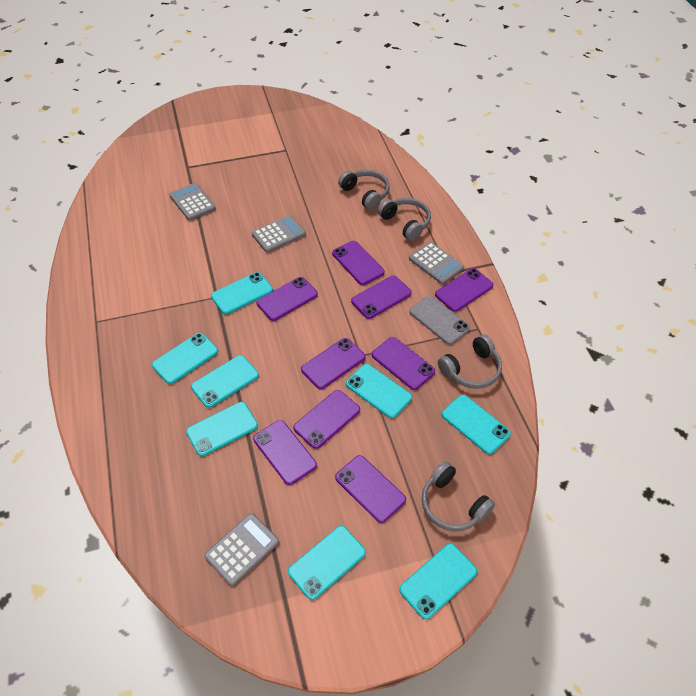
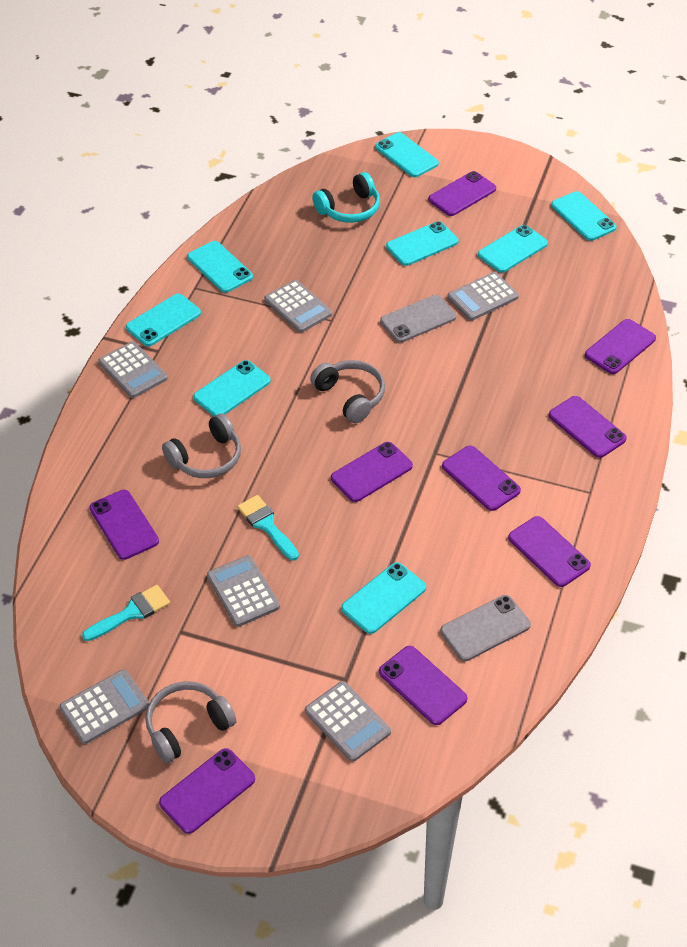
grey calculator: [169,183,216,220] [204,513,279,586] [252,215,306,253] [409,242,464,284] = 4 -> [60,669,149,744] [98,341,168,398] [207,555,280,627] [264,280,332,333] [305,681,391,762] [447,272,519,321] = 6
grey headphones: [338,170,390,210] [378,198,431,241] [421,461,495,531] [438,334,502,389] = 4 -> [145,681,236,763] [162,413,241,478] [310,360,385,423] = 3
grey phone: [409,296,470,345] = 1 -> [380,295,456,343] [440,595,531,661] = 2
turquoise brush: none = 0 -> [82,585,170,641] [237,495,299,561] = 2
turquoise headphones: none = 0 -> [312,172,380,223] = 1

